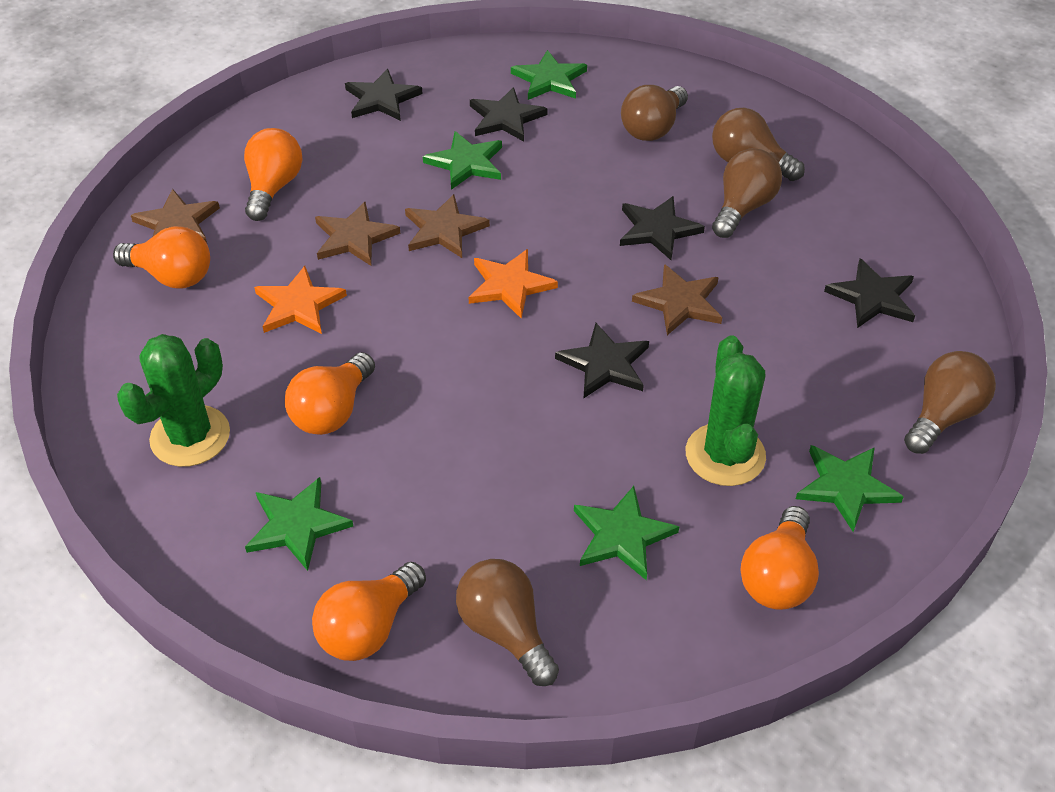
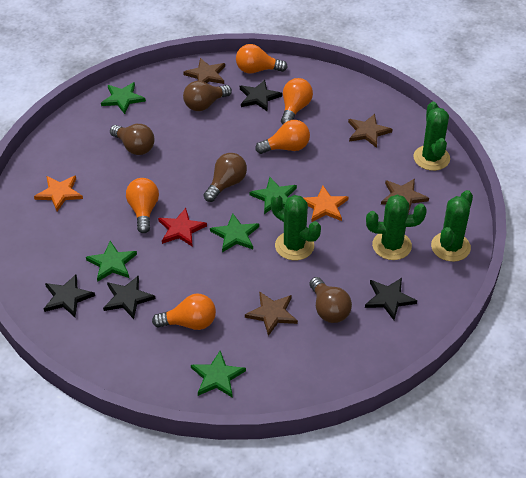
black star: [345,69,422,121] [470,87,548,142] [555,323,649,399] [620,196,705,260] [824,259,915,328] = 5 -> [44,274,95,317] [103,275,155,319] [240,80,282,112] [365,278,417,320] = 4
brown light bulb: [456,559,559,686] [621,85,688,141] [712,108,805,181] [712,148,782,238] [904,351,996,454] = 5 -> [110,124,155,155] [183,81,232,111] [204,153,247,202] [310,277,352,323] = 4
green cactus: [117,334,230,467] [686,335,766,486] = 2 -> [271,194,321,260] [366,195,427,260] [413,102,450,171] [431,190,473,262] = 4
red star: none = 0 -> [158,208,207,247] = 1

